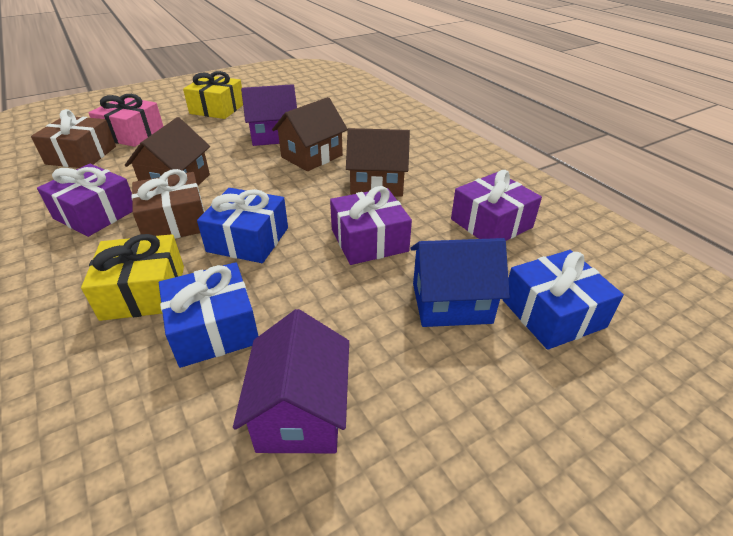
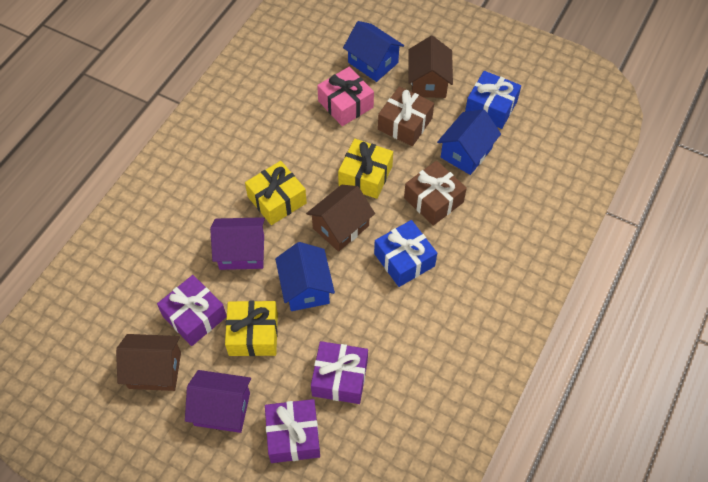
blue gift: [159,262,258,368] [197,188,288,263] [503,250,624,350] = 3 -> [374,220,437,287] [465,71,521,129] = 2
blue house: [410,238,510,327] = 1 -> [275,242,335,311] [343,21,404,82] [437,109,501,175] = 3
yellow gift: [81,234,184,321] [183,71,243,119] = 2 -> [225,301,278,356] [245,161,307,225] [338,139,393,199] = 3

